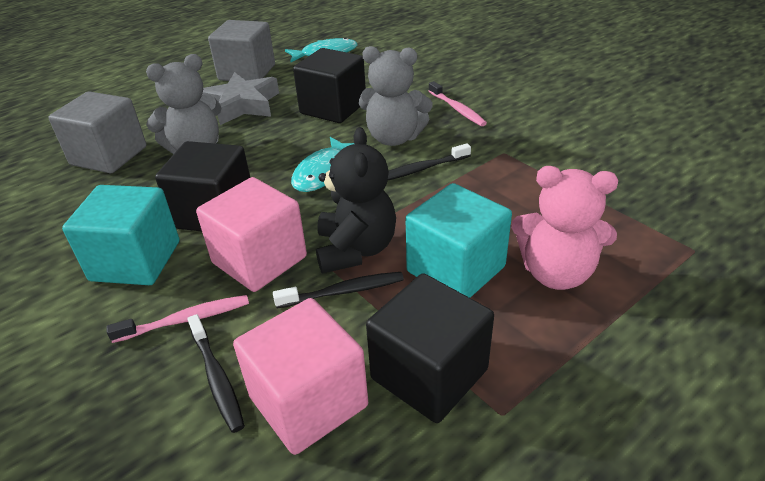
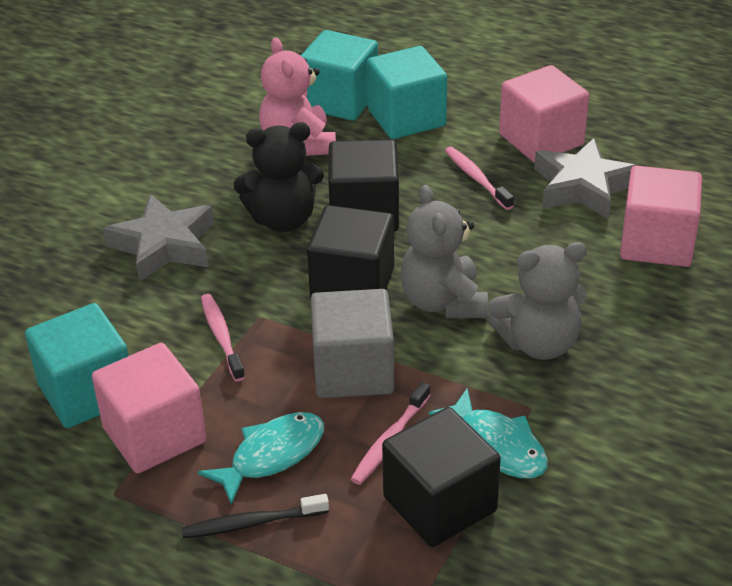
black toothbrush: [187,314,245,433] [273,272,404,308] [387,143,471,181] = 3 -> [181,494,329,538] = 1
grey cube: [48,91,147,173] [208,20,275,81] = 2 -> [311,289,394,398] = 1
grey star: [201,72,279,125] = 1 -> [103,194,214,282] [534,138,638,219] = 2
pink cube: [196,177,307,292] [233,298,368,455] = 2 -> [92,343,206,473] [499,65,589,163] [620,166,702,267] = 3
pink toothbrush: [106,295,249,343] [429,81,487,126] = 2 -> [201,294,245,381] [351,382,431,485] [445,146,514,210] = 3
turquoise cube: [62,185,179,285] [406,183,512,298] = 2 -> [25,303,129,428] [301,30,378,121] [367,46,447,139] = 3

